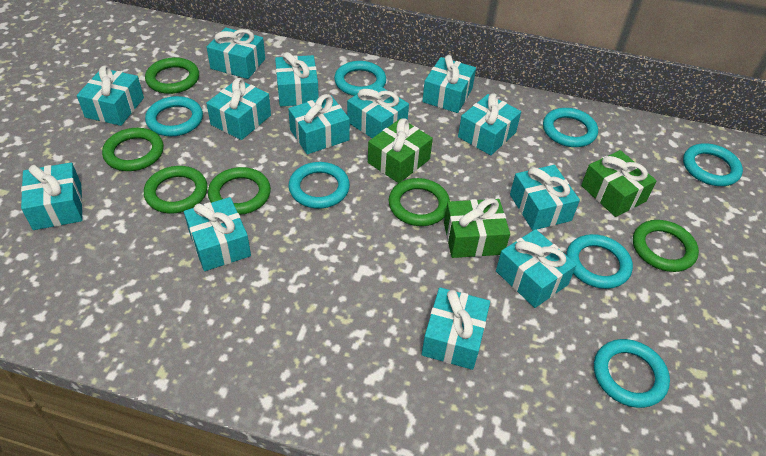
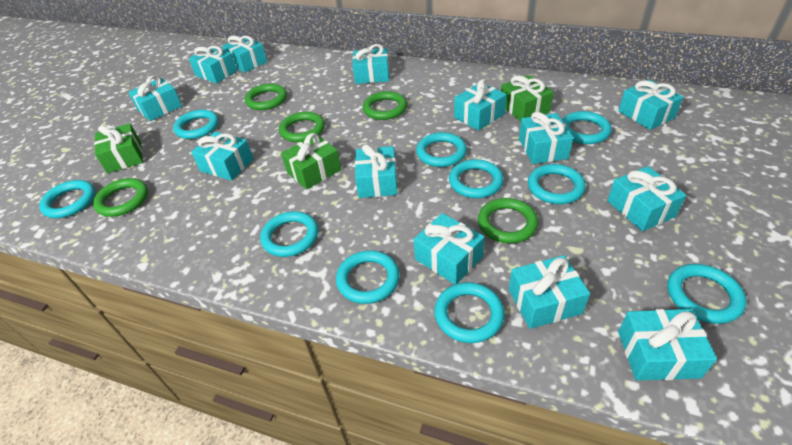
green ring: [102,128,164,171] [144,166,207,213] [145,57,199,94] [208,167,271,215] [389,178,450,226] [633,220,699,272] = 6 -> [93,178,148,217] [245,83,287,110] [279,112,325,142] [363,91,407,120] [478,198,538,243] = 5
turquoise ring: [145,96,203,136] [289,162,350,209] [334,61,386,96] [543,108,598,147] [566,234,633,289] [594,339,670,408] [683,143,743,186] = 7 -> [39,180,95,218] [173,110,219,139] [260,211,318,257] [336,250,400,304] [416,132,467,167] [434,282,505,343] [449,159,504,198] [528,164,586,204] [562,111,612,144] [667,264,746,324] = 10

